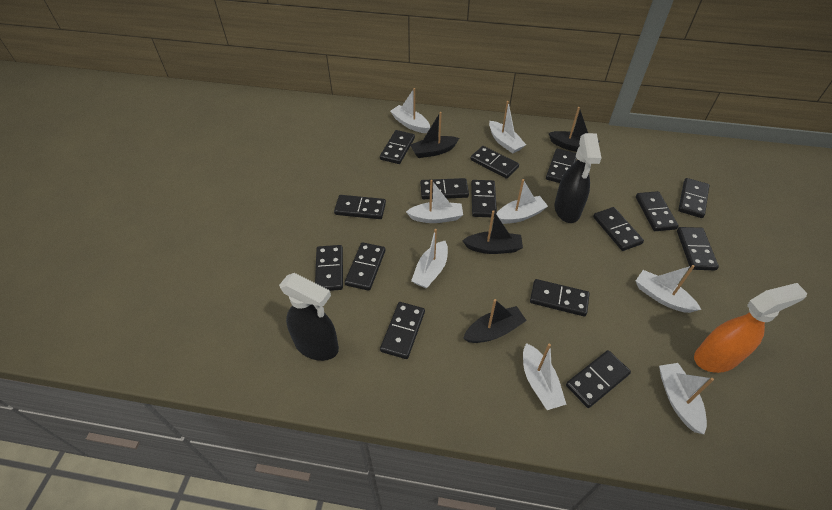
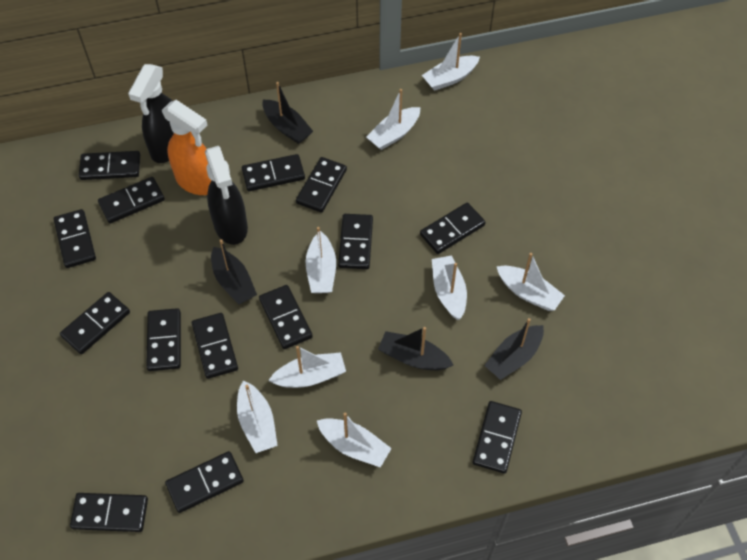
black domino: [315,245,343,291] [334,195,386,219] [345,242,385,291] [380,130,415,164] [380,302,425,359] [420,178,469,199] [471,146,519,179] [471,180,497,217] [530,279,590,316] [546,148,577,183] [566,350,631,408] [593,207,644,251] [636,191,679,231] [677,227,719,270] [678,178,709,218] = 15 -> [54,209,96,268] [60,292,130,354] [70,493,148,532] [79,151,140,180] [98,177,165,223] [146,308,181,371] [165,451,244,513] [192,313,238,379] [242,154,305,191] [259,285,313,349] [296,157,347,213] [338,214,373,269] [420,203,486,254] [473,401,522,474] = 14

